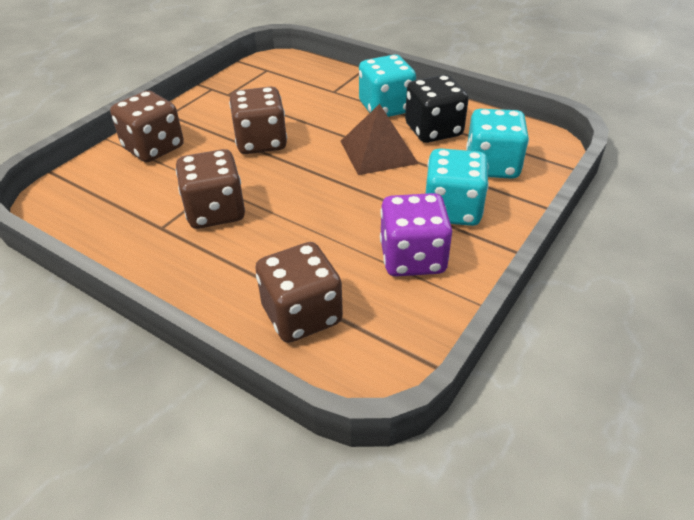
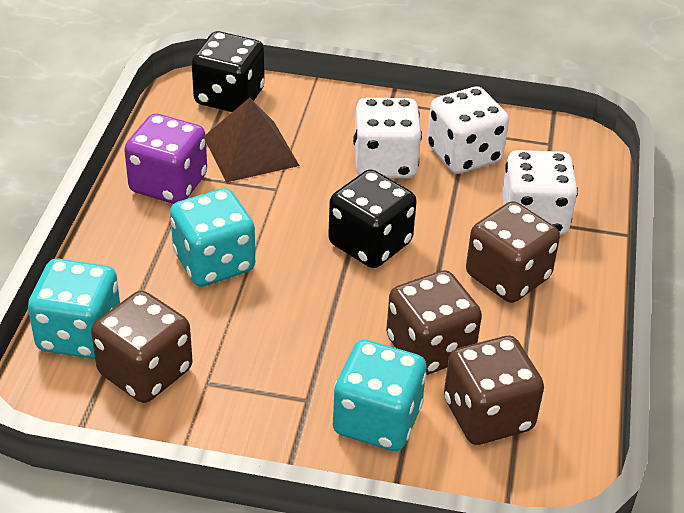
black dice: [405,75,469,143] = 1 -> [192,31,265,112] [328,169,417,268] = 2
white dice: none = 0 -> [353,98,422,178] [427,87,509,174] [502,150,578,235] = 3

